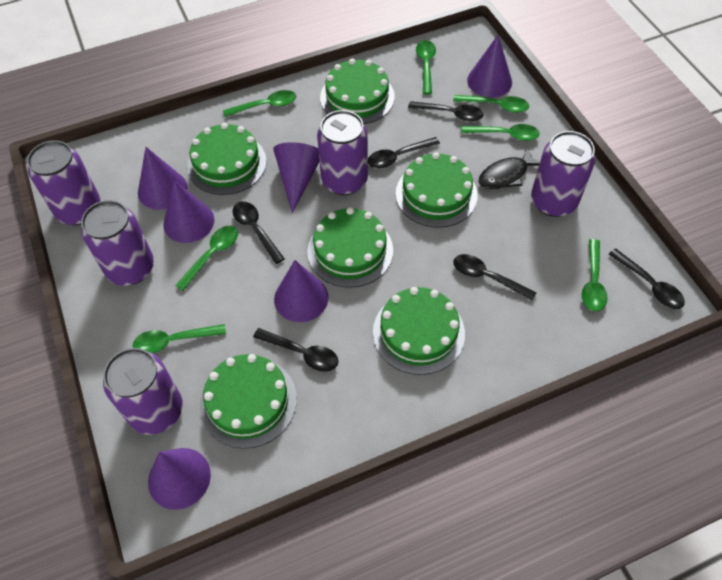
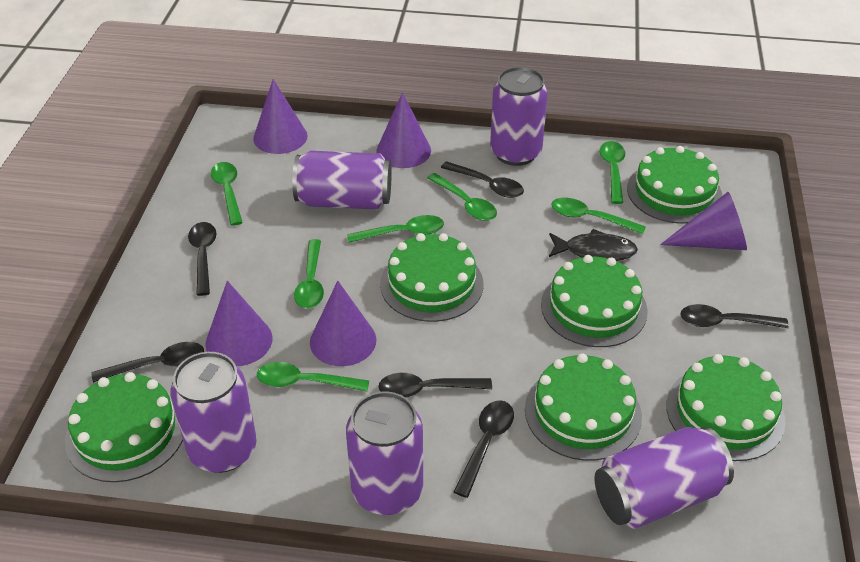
purple cone: [138,147,188,210] [148,448,211,510] [163,180,214,243] [273,142,320,213] [274,260,329,322] [467,35,512,97] = 6 -> [205,281,273,366] [253,79,308,154] [310,281,376,366] [376,92,431,168] [660,192,747,250] = 5

